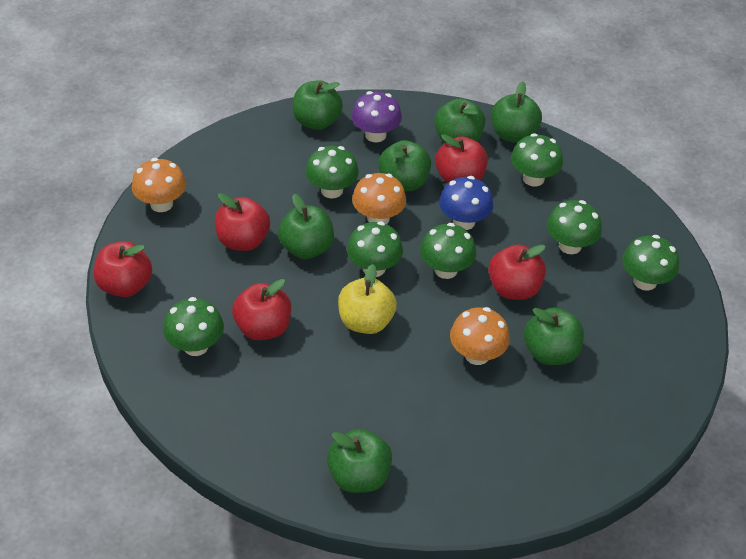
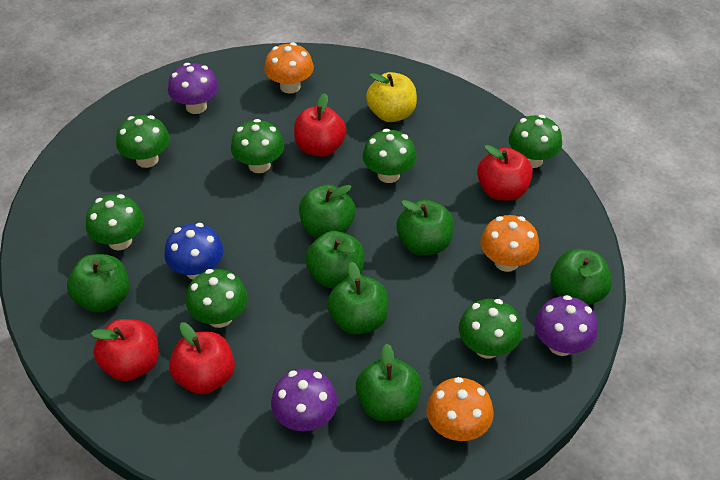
purple mushroom: [351,91,402,143] = 1 -> [168,63,219,114] [271,368,338,431] [534,295,598,356] = 3
red apple: [94,241,152,297] [215,193,270,251] [232,279,291,340] [435,134,488,184] [488,245,546,300] = 5 -> [91,319,159,381] [169,322,235,394] [294,93,347,157] [477,145,533,201] = 4

